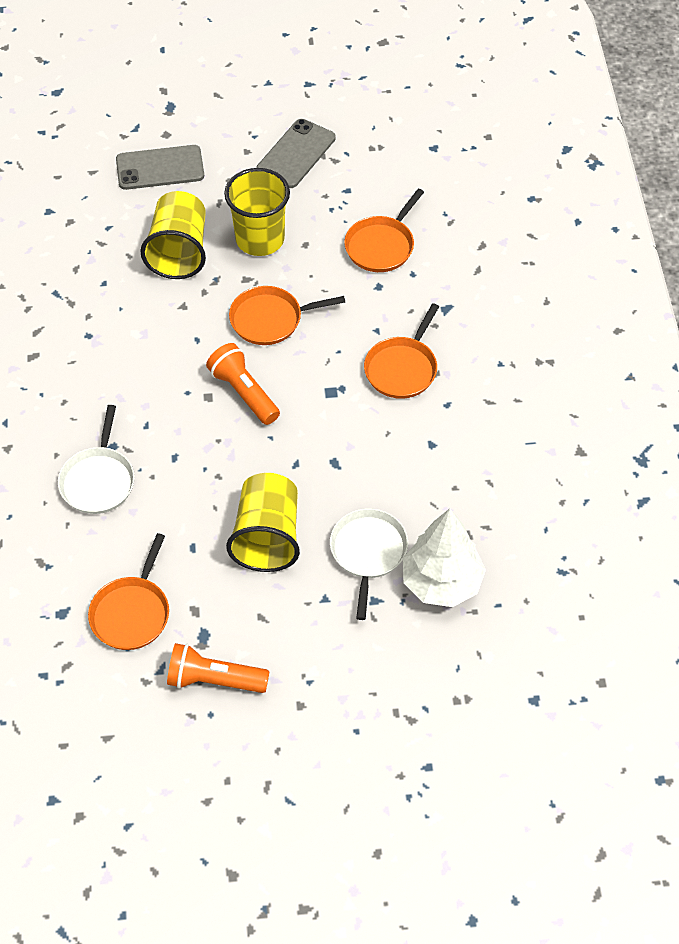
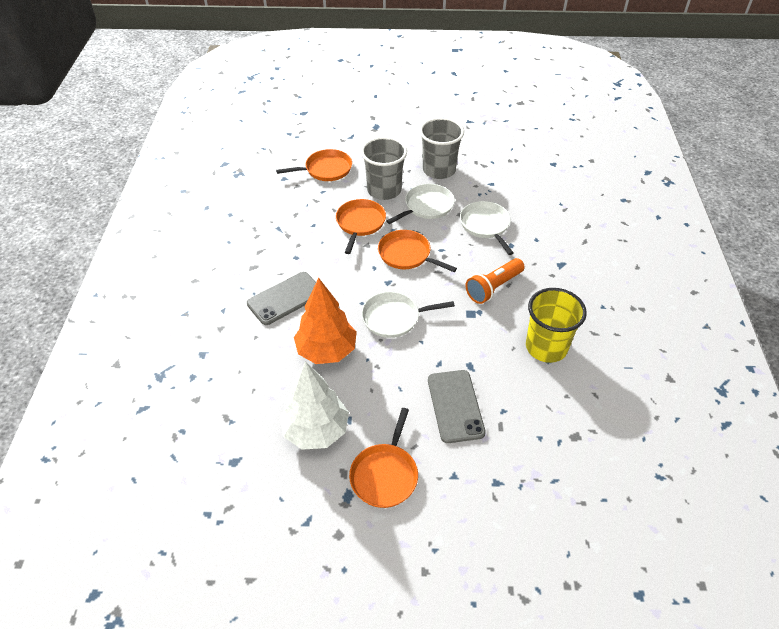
grey cup: none = 0 -> [361,137,407,200] [419,118,464,179] = 2
orange flashlight: [167,643,270,693] [206,343,280,425] = 2 -> [465,258,525,304] = 1
orange tree: none = 0 -> [294,278,357,364] = 1
white pan: [58,405,135,514] [330,508,408,620] = 2 -> [361,292,455,338] [387,184,455,224] [460,201,513,255] = 3
yellow cup: [140,191,206,279] [224,168,290,256] [226,473,300,572] = 3 -> [526,288,587,363] = 1

